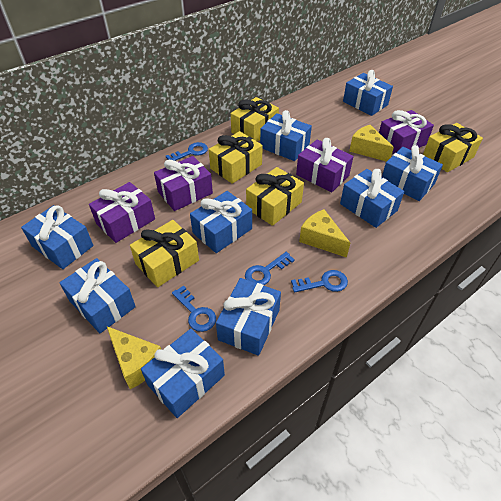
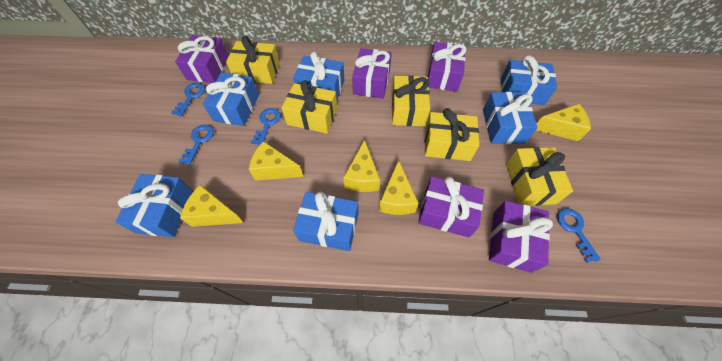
blue gift: [21,205,93,269] [60,258,136,333] [141,329,225,418] [190,191,252,253] [216,278,281,356] [260,110,312,161] [340,169,404,228] [343,70,393,116] [382,145,443,201] = 9 -> [116,174,193,237] [203,73,259,126] [293,52,344,99] [293,192,359,251] [483,92,538,144] [501,55,557,105] = 6
purple gift: [89,182,155,243] [154,156,213,211] [296,138,354,192] [379,110,434,154] = 4 -> [175,35,229,83] [352,48,392,99] [418,176,484,238] [428,42,466,92] [489,201,553,273] = 5
yellow cheese: [107,326,161,389] [299,209,350,258] [349,125,394,162] = 3 -> [180,185,244,227] [249,141,303,181] [343,140,380,192] [379,160,419,215] [536,104,591,141] = 5

